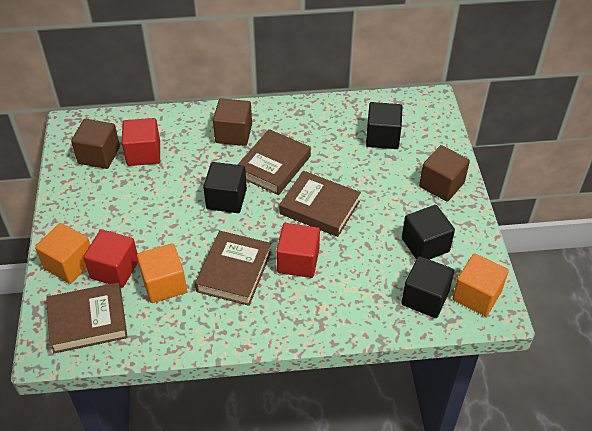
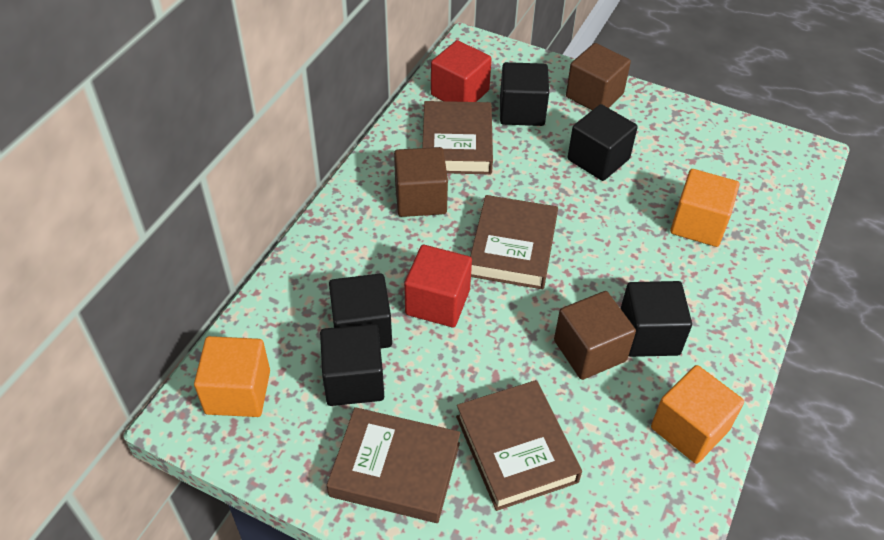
black cube: [203,162,247,213] [366,102,403,149] [401,256,454,318] [402,205,455,260] = 4 -> [320,324,384,406] [329,273,392,348] [500,62,549,126] [567,104,638,181] [620,281,692,357] = 5
red cube: [83,229,138,288] [122,118,160,166] [276,223,320,278] = 3 -> [404,245,472,327] [431,40,492,102] = 2

